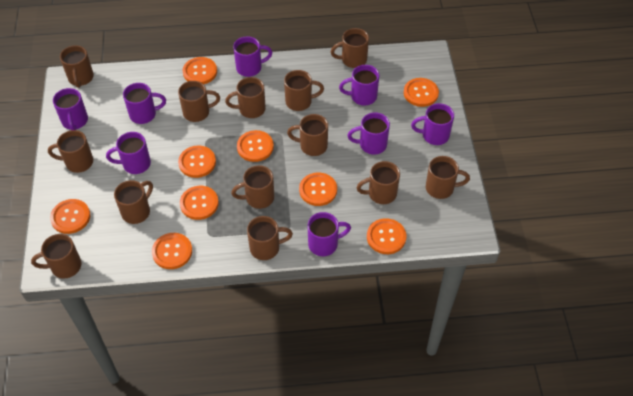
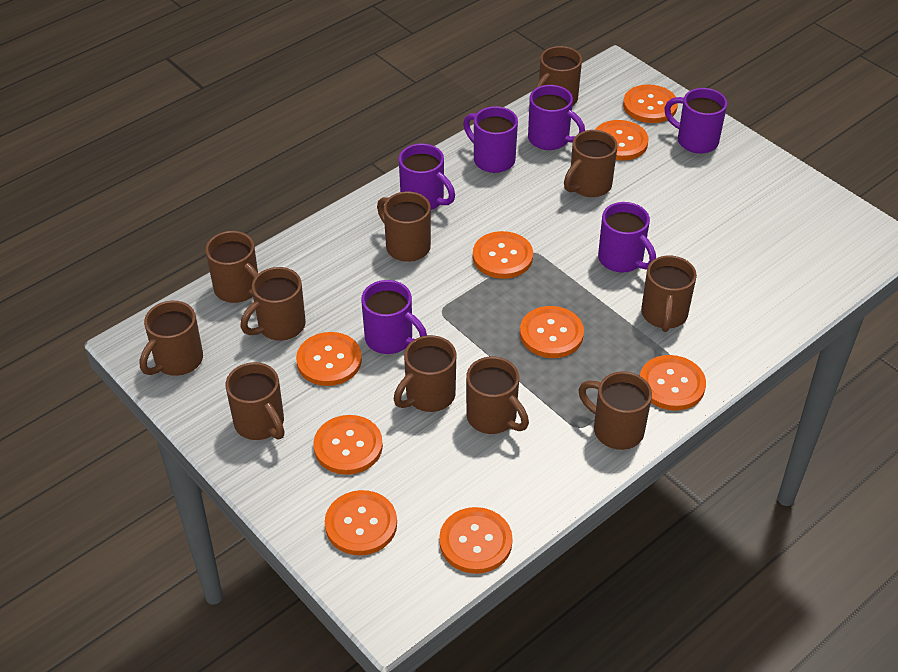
brown mug: [31,234,81,279] [48,130,93,173] [60,45,94,88] [114,180,153,224] [178,81,220,122] [225,77,266,118] [231,165,274,209] [247,216,293,260] [284,70,324,111] [287,114,328,156] [331,28,369,68] [356,161,400,204] [426,156,470,199] = 13 -> [140,301,203,376] [205,231,259,303] [225,362,284,440] [241,267,306,341] [377,192,431,262] [394,335,456,412] [466,356,529,434] [535,46,582,106] [564,130,618,197] [578,371,652,450] [641,255,697,332] = 11
purple mug: [53,88,88,130] [106,132,151,174] [123,83,166,124] [233,36,273,77] [308,212,351,256] [339,65,379,106] [347,112,390,155] [411,103,454,145] = 8 -> [361,280,427,354] [399,143,455,210] [463,106,518,173] [528,85,585,150] [598,202,656,273] [664,88,727,153] = 6

